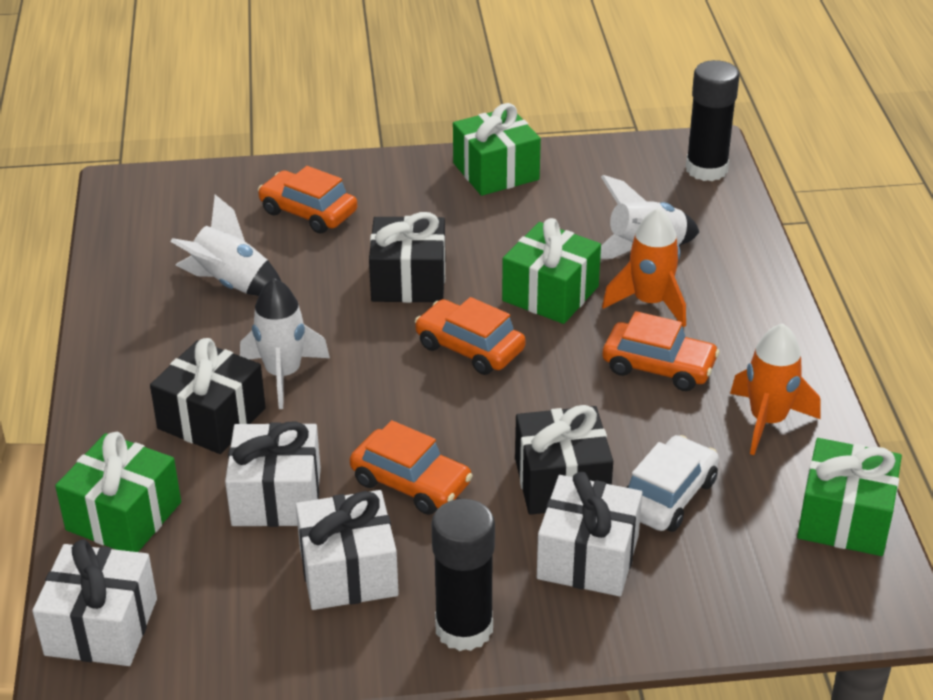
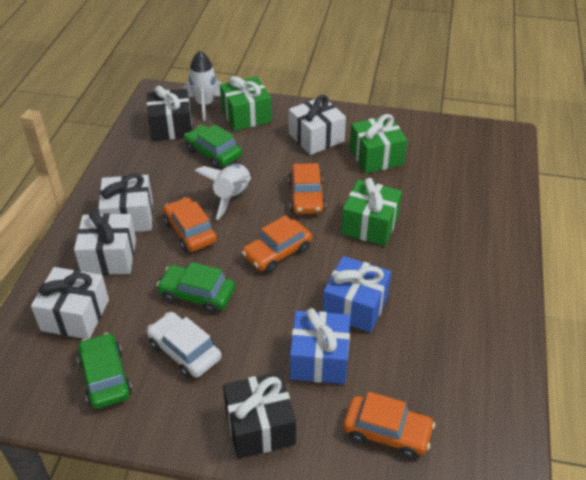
black gift: [150,338,266,454] [369,212,446,303] [515,405,613,515] = 3 -> [147,86,192,141] [223,372,296,459] = 2
black glue stick: [431,499,495,651] [686,60,739,181] = 2 -> none = 0
blue gift: none = 0 -> [290,308,350,384] [323,256,391,333] = 2
green car: none = 0 -> [77,333,132,409] [157,262,235,314] [184,124,242,169] = 3
green gift: [55,432,181,552] [453,103,541,196] [502,218,601,324] [797,438,902,556] = 4 -> [220,76,272,131] [341,178,402,246] [350,114,407,174] = 3
orange rocket: [602,208,686,327] [730,323,821,455] = 2 -> none = 0
white rocket: [171,194,282,296] [240,278,330,409] [600,175,699,259] = 3 -> [183,51,222,121] [195,164,251,220] = 2

